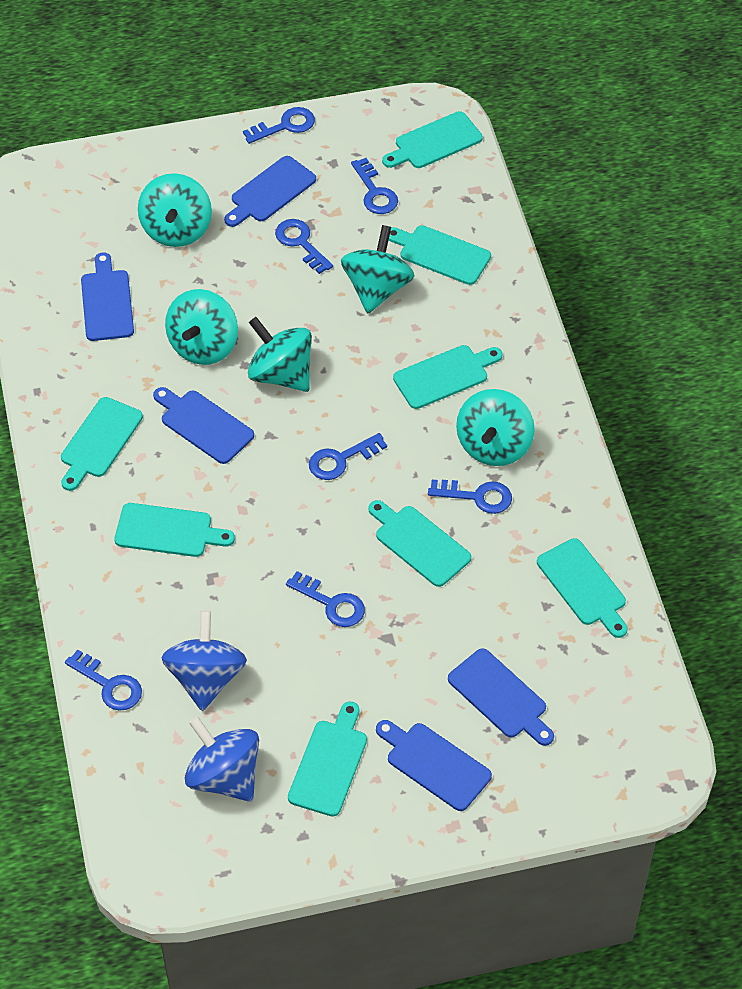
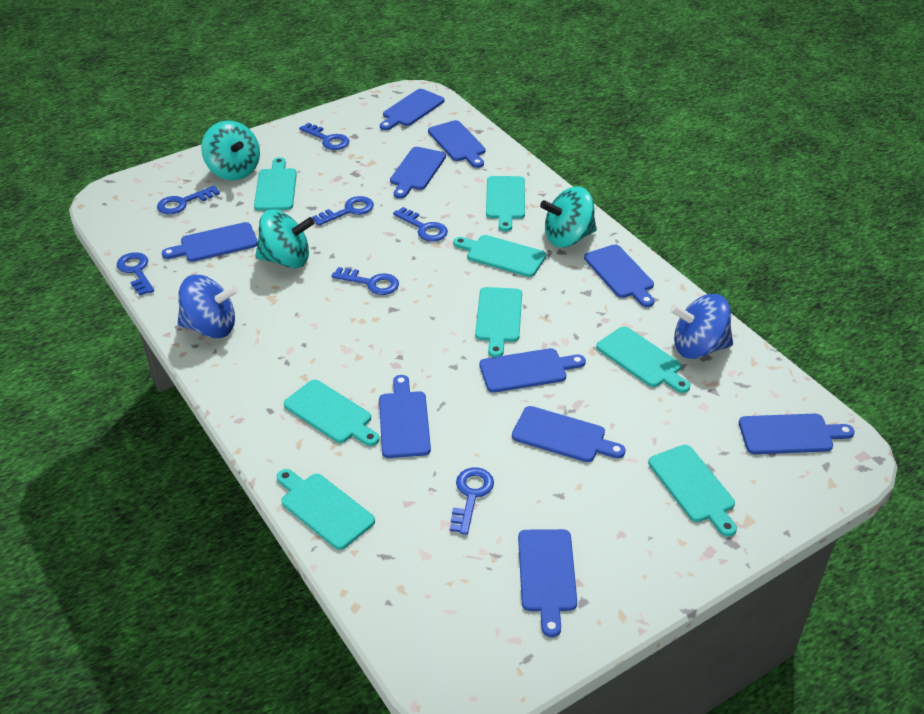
blue cutting board: [81,252,134,341] [153,387,254,464] [224,156,316,227] [376,720,492,811] [448,648,554,746] = 5 -> [162,222,258,262] [379,375,431,458] [380,89,444,130] [390,147,446,199] [428,120,485,168] [479,348,586,393] [512,406,626,462] [518,529,577,637] [584,244,654,307] [739,413,855,454] = 10
turquoise spinning top: [138,173,212,247] [165,289,238,365] [248,317,312,392] [341,225,415,313] [456,389,535,466] = 5 -> [201,121,260,180] [255,210,315,268] [540,187,597,247] = 3

